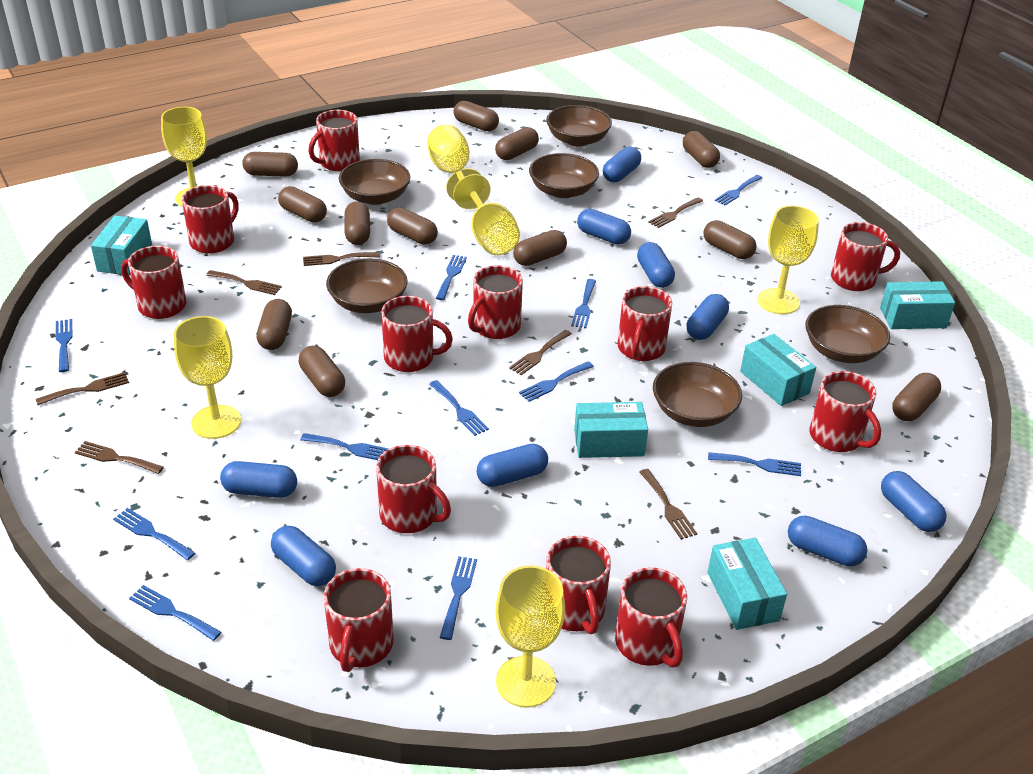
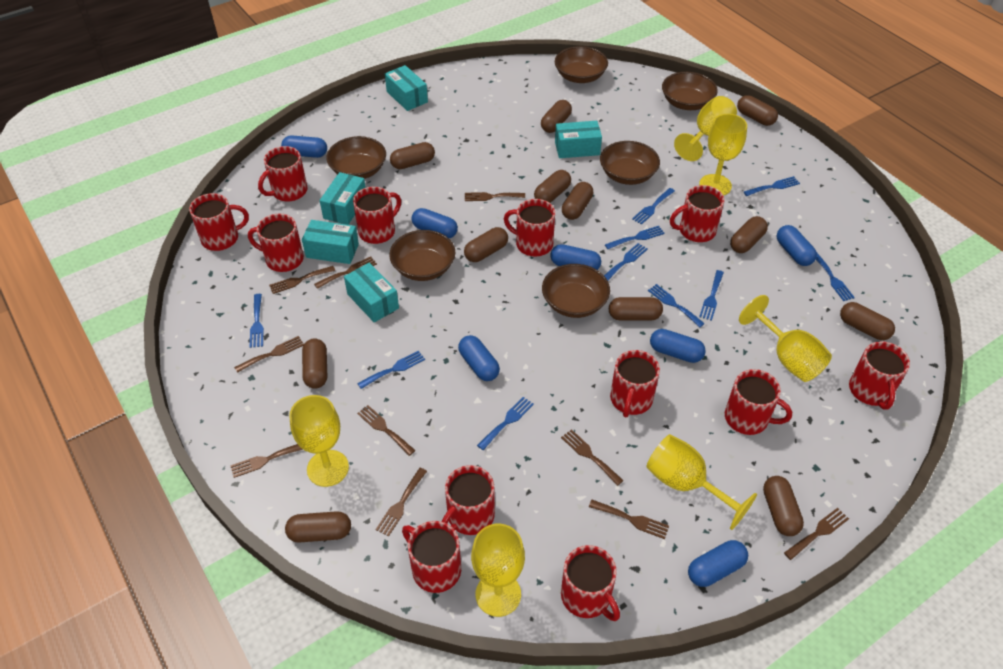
blue capsule: [220,461,297,498] [271,526,336,586] [477,444,548,487] [577,209,631,244] [603,147,641,182] [637,242,675,288] [687,294,729,340] [788,516,867,566] [881,471,946,532] = 9 -> [281,135,327,158] [412,208,458,238] [458,335,500,381] [550,244,601,270] [650,329,706,363] [688,540,748,587] [777,225,817,266] = 7
blue fork: [55,319,73,372] [113,508,195,560] [129,585,221,641] [300,433,388,460] [429,380,489,436] [436,255,467,300] [440,556,477,640] [519,361,594,402] [571,279,596,328] [708,452,801,476] [715,175,762,206] = 11 -> [250,294,264,348] [357,350,425,389] [477,397,534,450] [604,243,648,281] [605,226,665,249] [632,188,675,225] [648,284,705,328] [699,270,724,321] [744,176,800,196] [816,252,855,301] = 10
brown fork: [36,372,129,405] [75,441,164,474] [206,270,282,295] [303,252,380,266] [509,330,572,375] [640,469,697,540] [648,198,703,228] = 7 -> [230,444,303,478] [234,336,304,373] [269,266,335,294] [314,256,377,289] [357,405,415,456] [376,468,427,537] [465,192,525,201] [561,429,624,486] [589,500,669,539] [784,508,849,560] = 10

